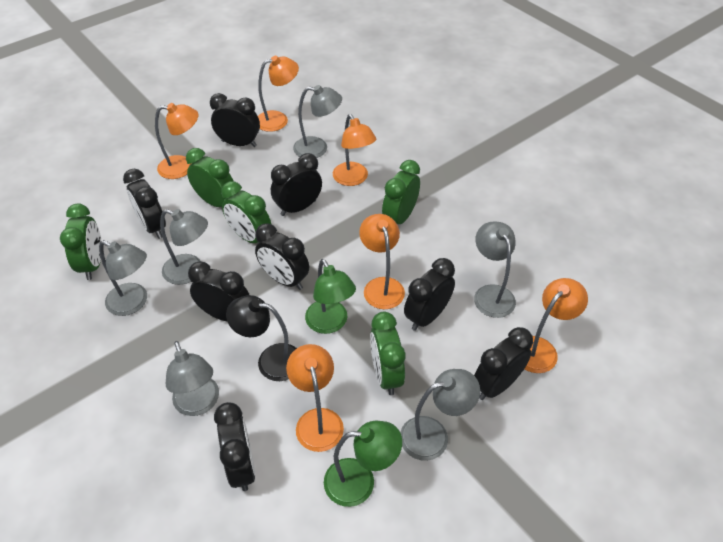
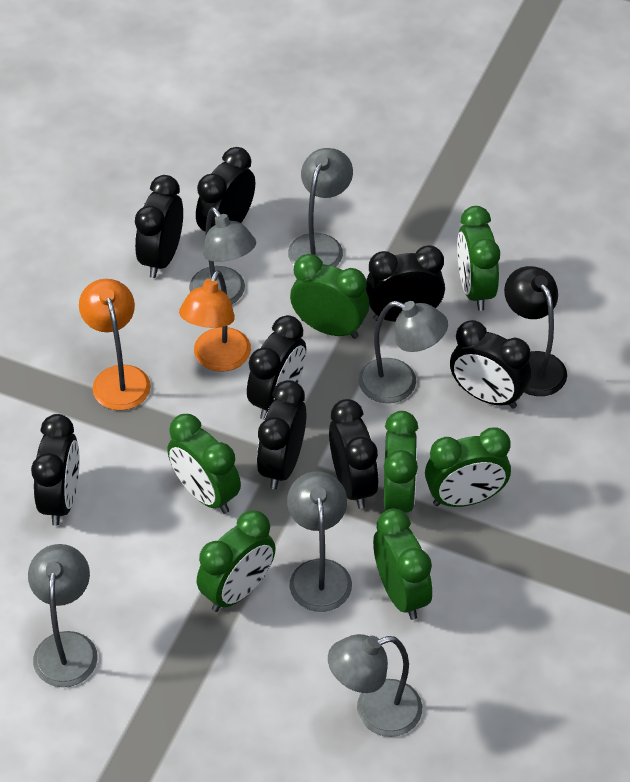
green clock: [60,204,101,280] [186,148,233,207] [221,181,271,243] [370,312,406,395] [382,160,420,224] = 5 -> [167,414,241,514] [197,510,276,612] [290,254,369,339] [373,509,432,620] [383,411,418,513] [425,427,511,507] [457,206,500,311] = 7
green lamp: [305,259,356,334] [324,421,402,507] = 2 -> none = 0
orange lamp: [155,103,199,179] [258,56,299,132] [286,344,344,452] [333,114,376,186] [359,214,405,309] [525,278,588,373] = 6 -> [79,279,151,410] [179,270,251,372] = 2

